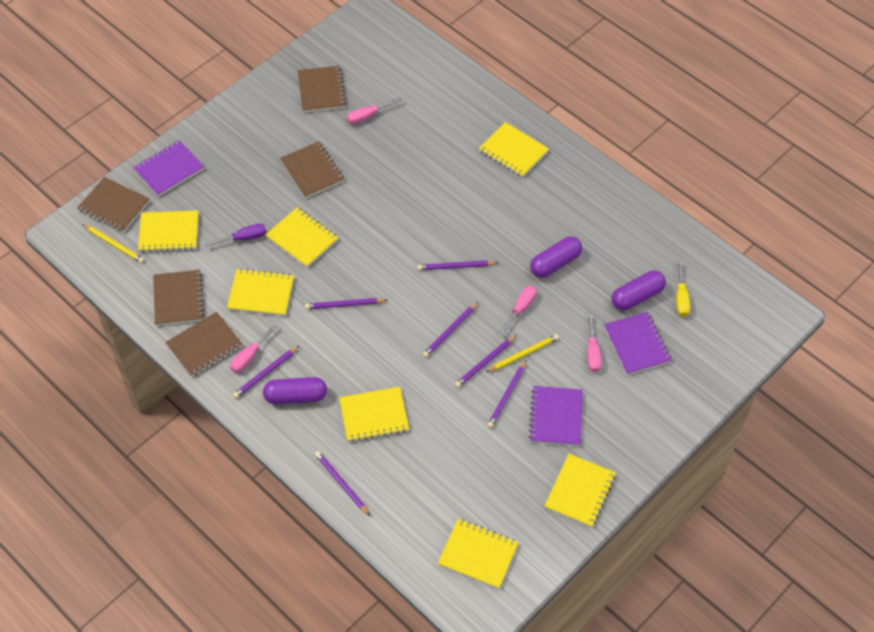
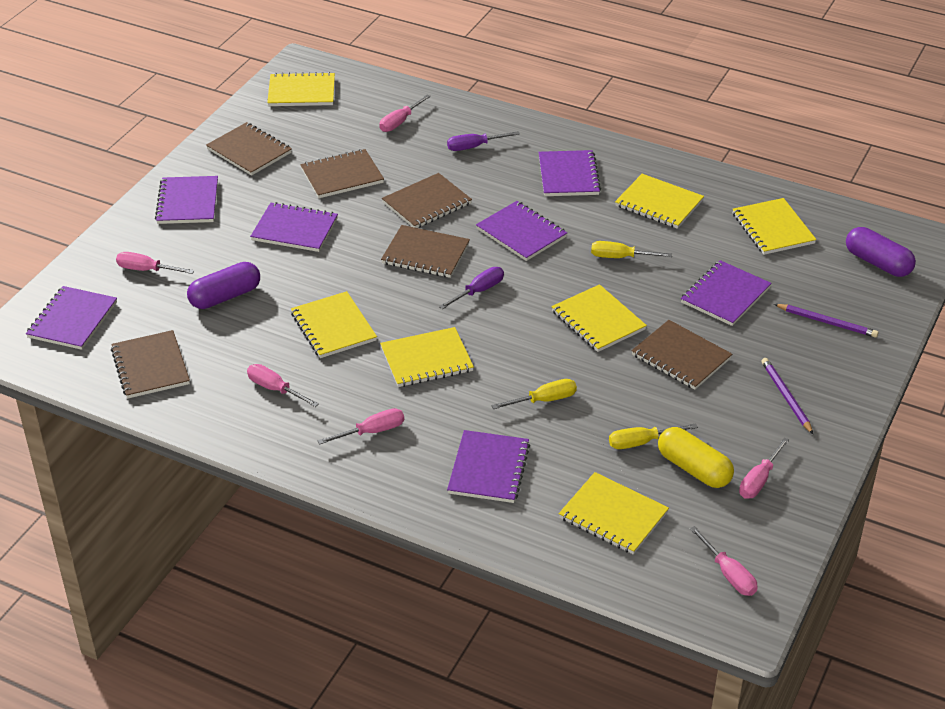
brown notebook: [77,177,150,232] [153,270,204,326] [165,312,242,377] [280,141,344,198] [298,66,346,112] = 5 -> [111,330,190,398] [206,122,292,176] [300,149,384,198] [381,225,470,278] [382,173,472,228] [631,320,732,390] = 6
pink screwdriver: [230,323,278,373] [347,97,402,124] [498,286,537,336] [587,314,602,372] = 4 -> [116,252,194,274] [247,364,319,407] [317,408,404,445] [379,94,431,132] [690,526,758,596] [739,437,789,499] = 6
purple capsule: [263,377,327,404] [530,237,582,278] [612,270,666,310] = 3 -> [187,262,260,309] [846,227,916,277] = 2
purple notebook: [133,140,204,197] [529,386,583,446] [604,312,672,375] = 3 -> [26,286,117,350] [155,176,218,224] [250,202,338,252] [447,430,530,503] [476,201,567,261] [539,150,601,196] [681,260,772,326] = 7
purple pencil: [233,346,299,398] [305,298,387,309] [315,451,370,516] [417,260,498,270] [423,302,478,357] [455,335,516,387] [487,360,526,428] = 7 -> [761,358,813,434] [774,304,878,338] = 2
purple screwdriver: [204,224,266,247] = 1 -> [439,267,504,309] [447,131,520,151] = 2
yellow capsule: none = 0 -> [658,427,734,488] = 1
yellow pencil: [83,224,144,263] [486,334,559,372] = 2 -> none = 0
yellow screwdriver: [676,261,690,317] = 1 -> [491,379,577,409] [591,241,672,258] [609,424,698,449] = 3

